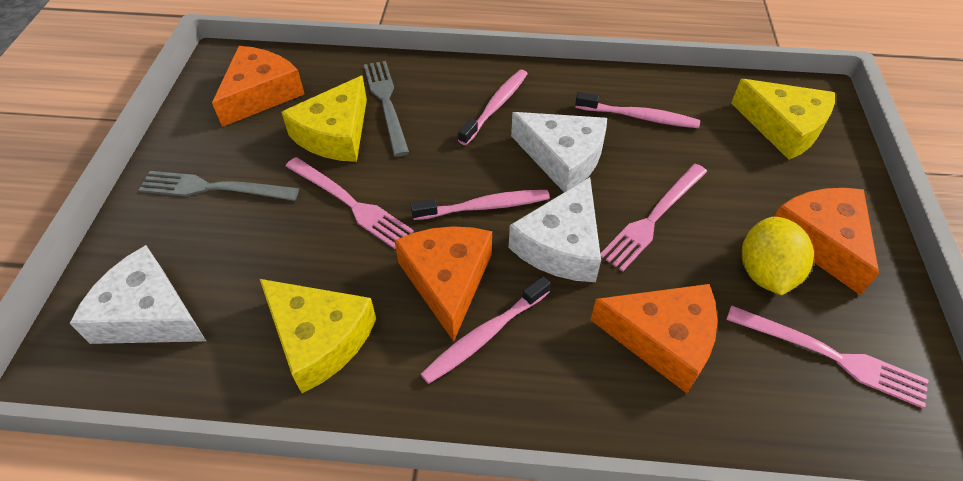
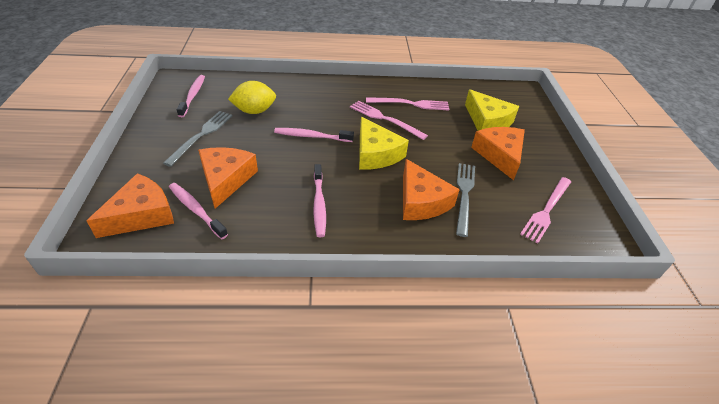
white cheese: [70,245,206,344] [509,177,601,282] [511,112,607,192] = 3 -> none = 0
yellow cheese: [260,279,376,393] [281,76,367,162] [731,79,835,160] = 3 -> [359,117,409,170] [465,89,519,131] = 2

